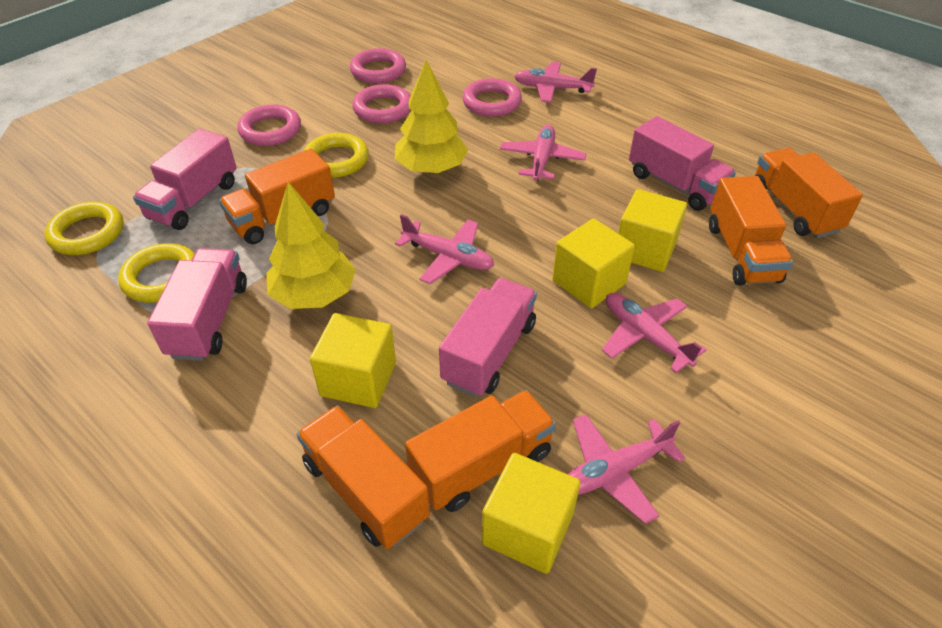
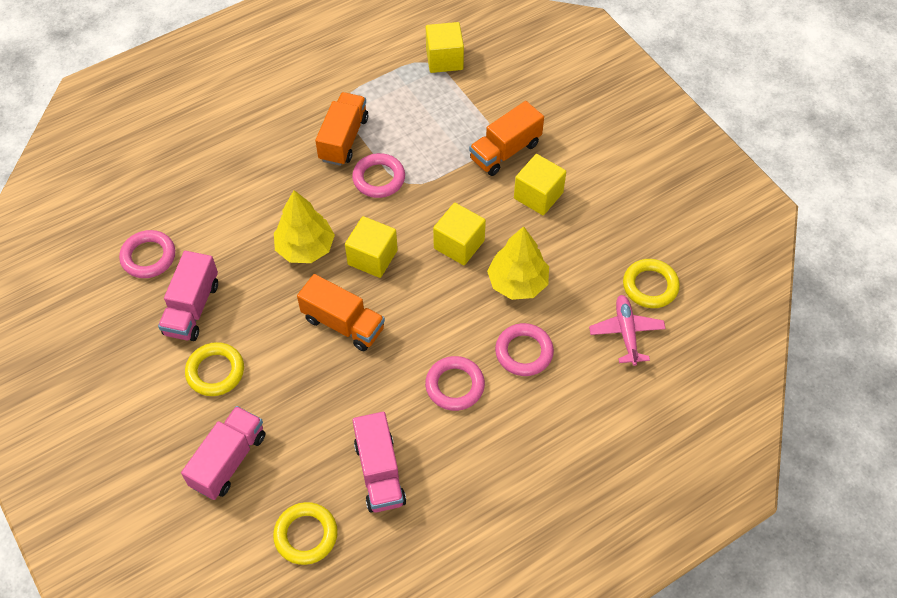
orange truck: [219,149,335,244] [296,405,430,549] [405,390,556,512] [709,176,793,286] [755,148,863,238] = 5 -> [297,274,385,351] [315,92,368,166] [469,101,544,176] = 3
pink plane: [395,214,494,284] [500,125,586,181] [514,62,597,103] [567,414,685,524] [602,293,706,373] = 5 -> [589,295,666,366] = 1
pink truck: [133,129,237,230] [147,248,247,361] [439,278,537,397] [629,116,736,211] = 4 -> [158,251,218,341] [181,406,265,500] [352,412,406,512] = 3

